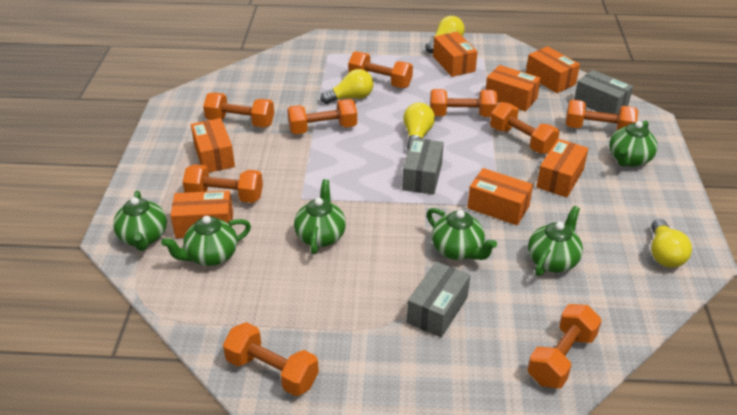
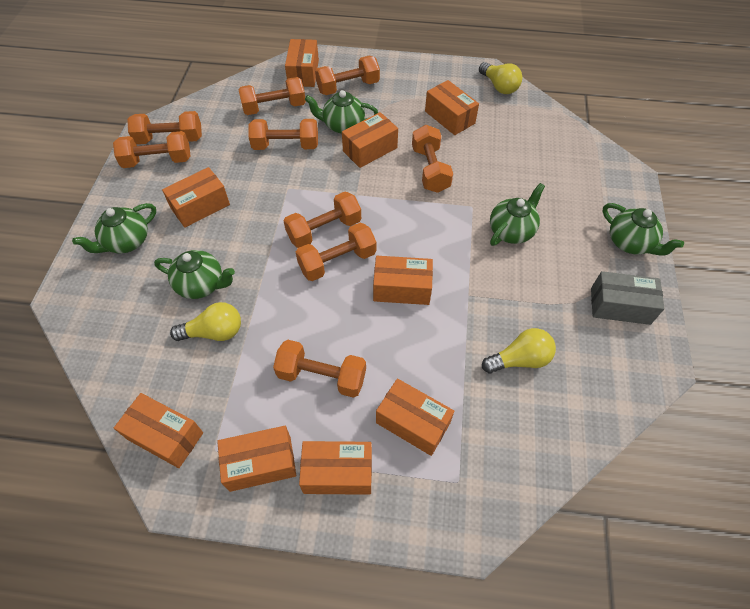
green teapot: [113,190,167,251] [161,216,251,266] [294,179,346,254] [427,208,497,260] [528,206,583,276] [609,121,657,167] = 6 -> [72,203,156,253] [154,250,235,299] [305,90,378,134] [490,183,545,246] [603,203,684,256] = 5
grey box: [402,138,444,195] [407,261,470,338] [574,70,633,115] = 3 -> [591,271,665,325] = 1
orange box: [170,191,233,238] [191,118,235,173] [433,32,478,77] [467,168,533,225] [486,65,541,112] [526,46,580,93] [536,139,589,198] = 7 -> [114,393,203,468] [162,167,230,228] [217,426,296,492] [285,39,319,87] [299,441,372,495] [342,112,398,168] [373,256,433,305] [376,379,454,456] [425,80,479,135] = 9
yellow light bulb: [320,69,373,104] [403,103,435,150] [425,16,465,53] [651,219,692,268] = 4 -> [170,302,241,341] [479,62,522,94] [482,328,556,373] = 3

